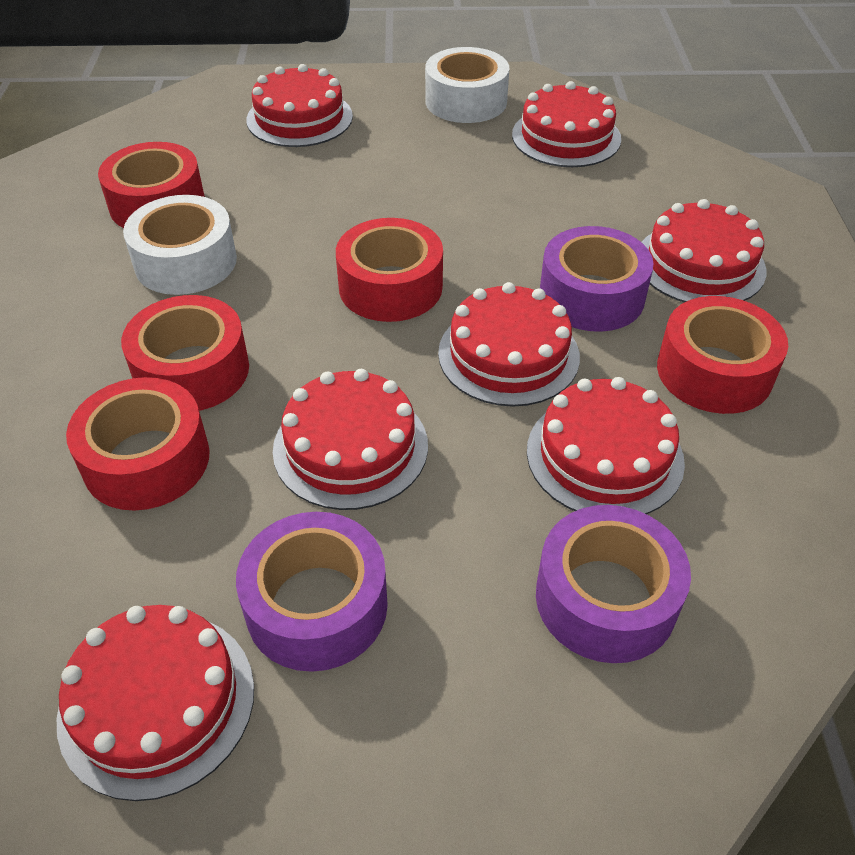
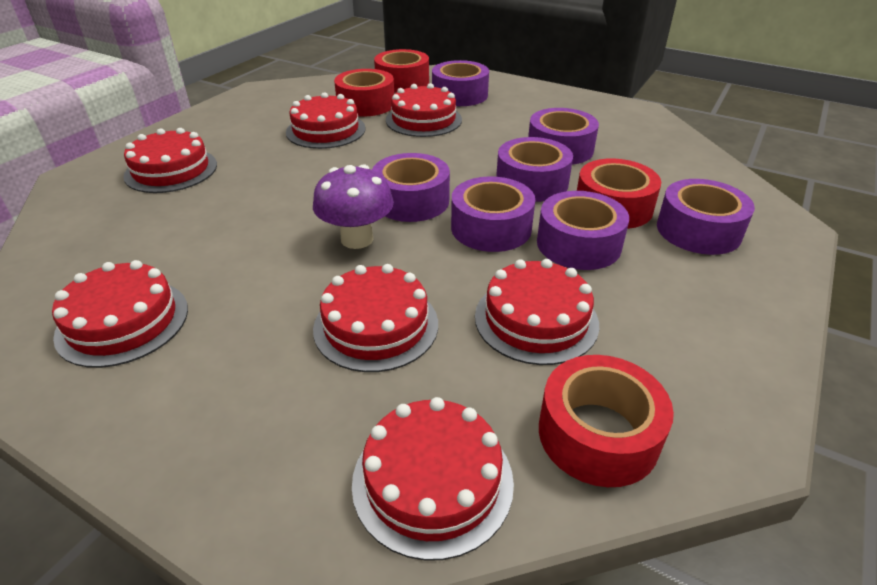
purple mushroom: none = 0 -> [313,165,394,249] = 1
purple tape: [236,512,388,672] [536,505,691,663] [540,226,654,332] = 3 -> [372,153,450,222] [432,60,489,106] [451,176,535,252] [496,137,573,202] [528,108,599,165] [537,191,629,270] [657,179,755,255] = 7
red tape: [66,377,210,511] [98,142,205,228] [121,295,249,411] [336,218,443,322] [657,296,788,414] = 5 -> [334,69,394,117] [374,49,429,93] [539,355,674,487] [577,158,661,229] = 4
white tape: [123,195,237,295] [425,47,509,123] = 2 -> none = 0

